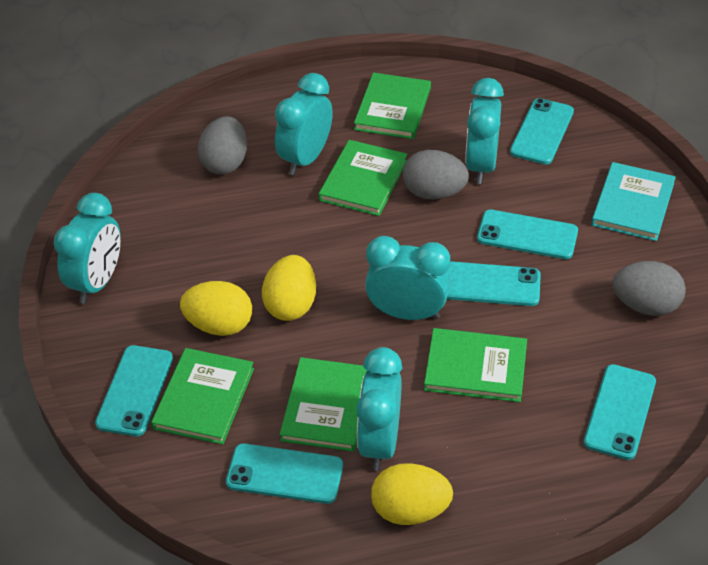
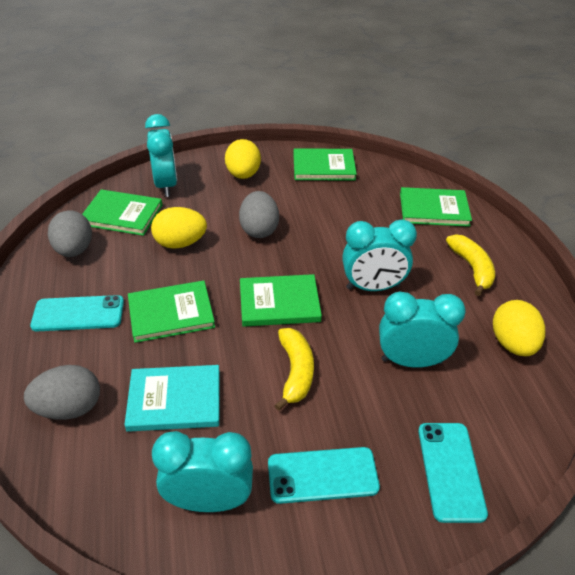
turquoise clock: [54,193,121,304] [275,73,333,175] [356,347,402,471] [365,236,450,320] [465,78,504,184] = 5 -> [145,114,177,197] [152,431,253,512] [342,220,417,291] [379,292,466,368] = 4
turquoise phone: [95,345,173,437] [226,443,343,504] [447,261,541,306] [477,209,578,259] [510,98,574,164] [584,364,656,460] = 6 -> [30,295,124,331] [268,447,380,504] [418,423,488,523] = 3
yellow banana: none = 0 -> [274,328,314,411] [446,234,495,296] = 2

